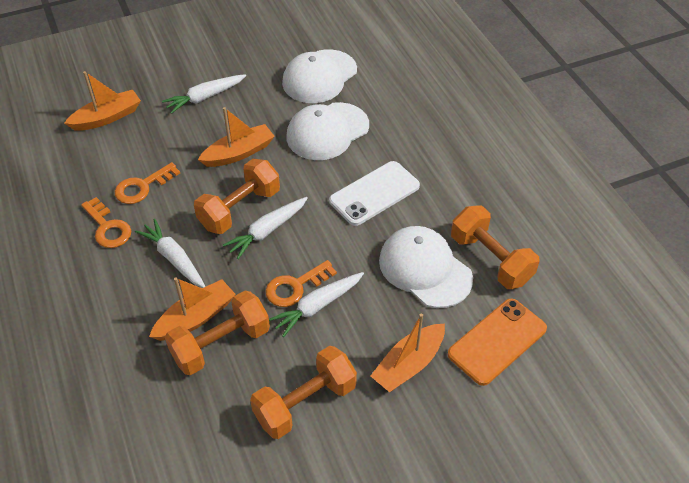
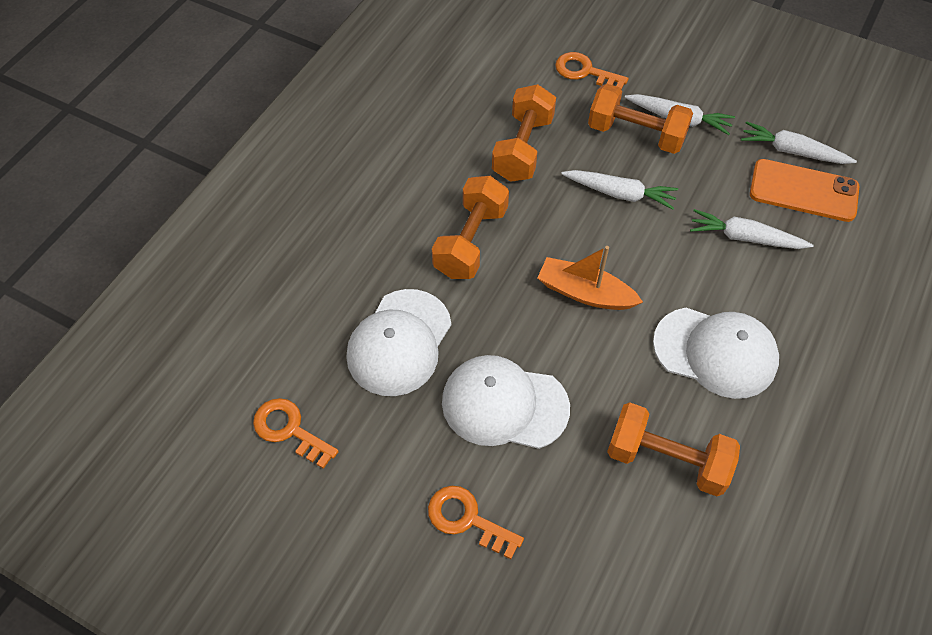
orange boat: [64,71,141,131] [149,277,236,341] [198,107,275,167] [371,314,445,392] = 4 -> [537,246,643,310] = 1
white phone: [329,161,420,226] = 1 -> none = 0

